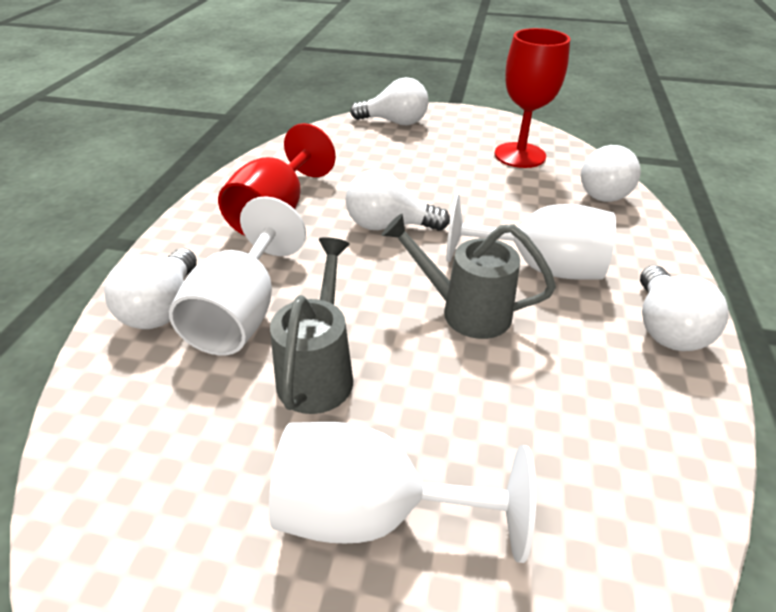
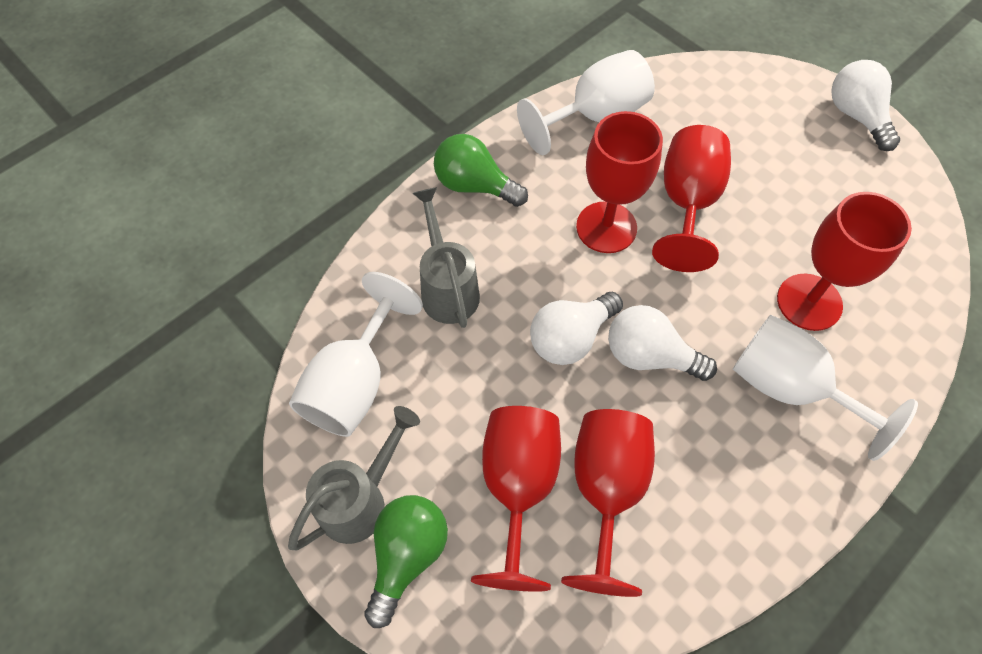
green light bulb: none = 0 -> [364,495,448,628] [434,134,528,207] = 2
red goblet: [218,123,336,236] [495,28,570,168] = 2 -> [471,406,561,592] [561,409,655,597] [576,111,663,253] [652,125,731,272] [777,192,912,331] = 5
white light bulb: [104,248,197,329] [346,169,450,231] [350,77,429,125] [581,145,641,202] [640,265,729,351] = 5 -> [530,292,623,365] [608,305,717,381] [831,60,900,151] = 3

